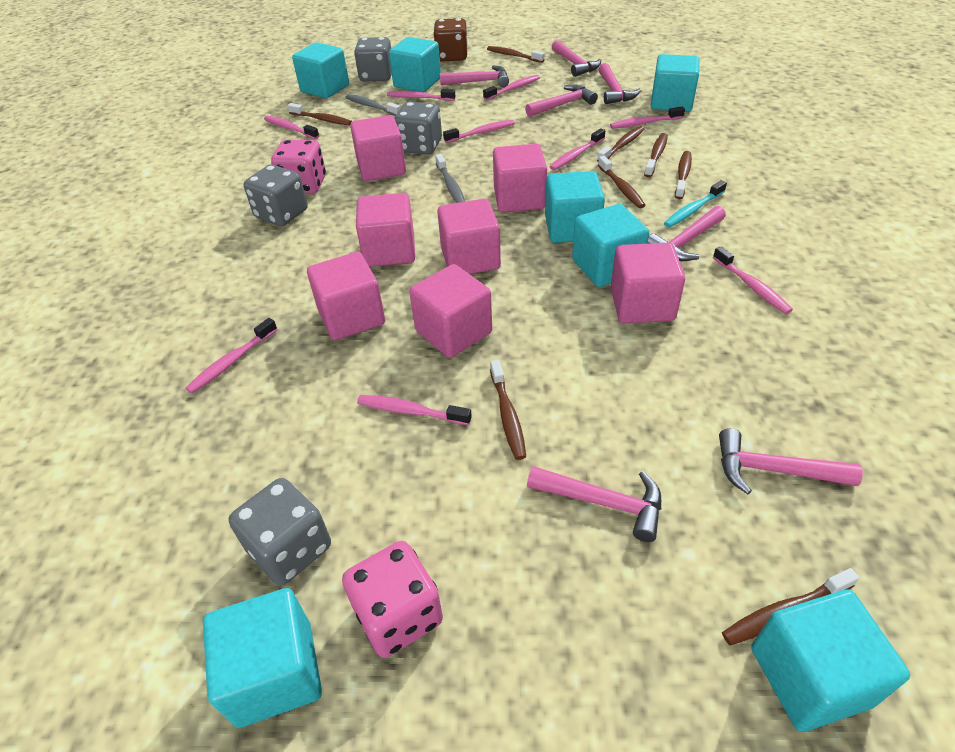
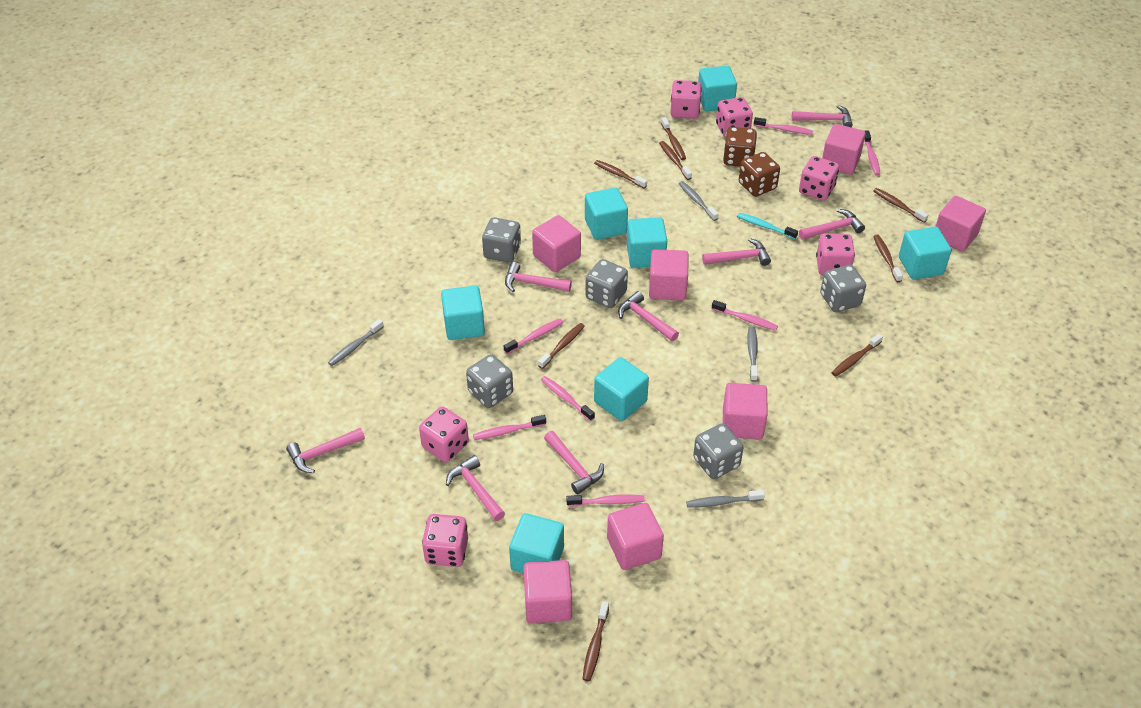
brown dice: [433,18,467,61] = 1 -> [723,127,757,167] [739,152,780,197] = 2
grey dice: [229,478,331,586] [243,164,308,226] [354,37,392,81] [395,102,442,155] = 4 -> [466,354,513,408] [482,217,521,263] [585,259,628,308] [693,423,744,479] [820,265,866,312] = 5
grey toothbrush: [345,94,400,116] [435,154,465,203] = 2 -> [328,319,384,366] [679,181,719,221] [686,490,765,508] [747,326,758,382] = 4
pink dice: [271,140,326,194] [342,541,443,658] = 2 -> [419,406,469,462] [422,514,468,567] [670,80,702,119] [716,97,753,138] [799,156,839,201] [816,233,855,275] = 6
pink hammer: [440,65,509,87] [525,85,598,117] [527,466,661,542] [552,40,601,77] [598,63,641,104] [648,206,726,261] [719,428,863,494] = 7 -> [286,428,365,473] [446,455,505,521] [505,262,572,292] [544,431,604,494] [618,291,679,341] [702,238,771,266] [792,105,853,127] [799,209,865,240] = 8
pink toothbrush: [186,318,277,393] [264,116,319,139] [357,395,472,425] [387,89,455,101] [443,120,515,143] [483,75,540,100] [550,128,605,170] [610,107,685,129] [713,246,793,314] = 9 -> [473,415,546,440] [504,319,563,354] [541,376,595,421] [566,494,645,506] [712,300,778,331] [754,117,813,135] [864,131,880,175] = 7

